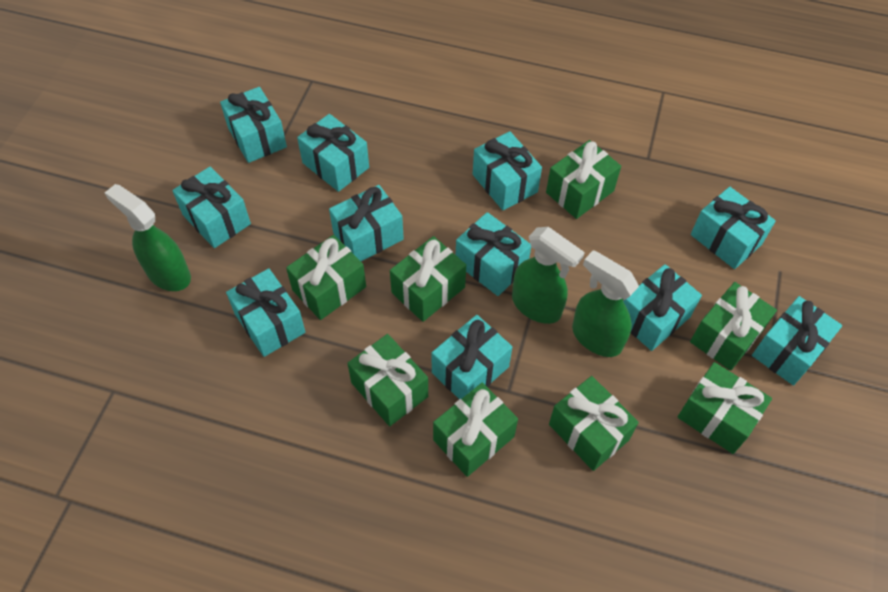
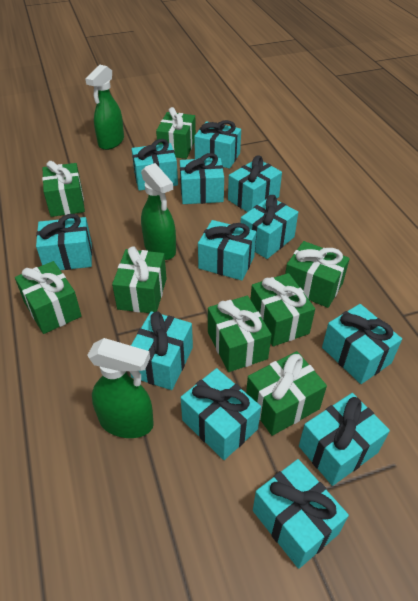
turquoise gift: [172,167,251,248] [220,87,287,163] [226,269,305,357] [297,114,369,192] [329,185,404,261] [432,315,512,399] [456,212,531,296] [473,131,542,210] [623,264,702,351] [691,187,776,269] [752,296,842,386] = 11 -> [36,214,92,270] [130,311,193,390] [132,139,178,191] [180,153,224,204] [181,368,261,460] [194,120,241,169] [198,220,256,281] [228,155,282,212] [241,195,298,259] [253,459,349,569] [299,393,390,486] [322,304,402,384] = 12

